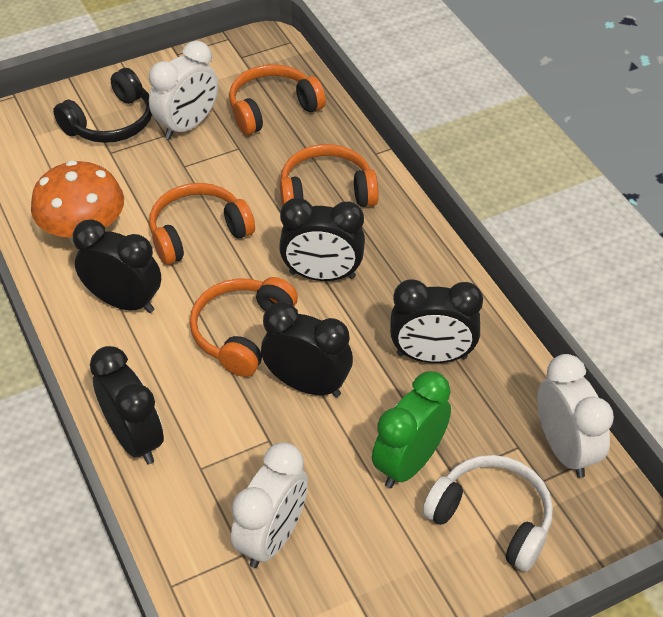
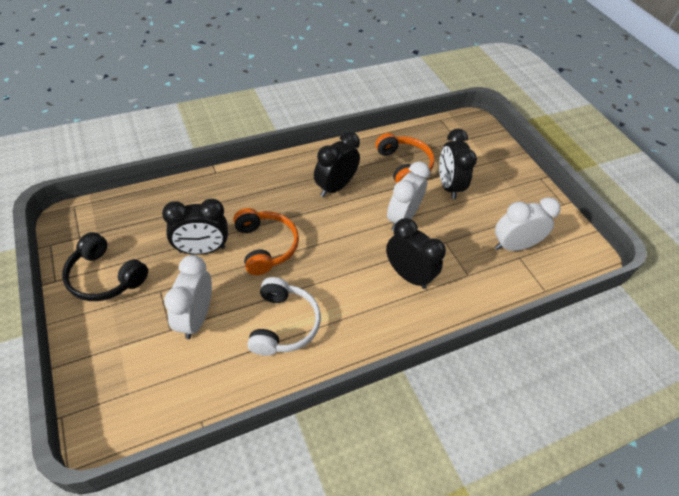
black clock: [73,219,161,313] [90,346,164,464] [261,302,353,397] [279,198,365,281] [390,279,483,363] = 5 -> [162,199,228,255] [314,131,360,197] [386,218,446,289] [439,129,477,200] = 4
green clock: [372,371,451,488] = 1 -> none = 0
orange headphones: [149,183,255,265] [190,277,298,377] [229,64,326,135] [280,144,379,207] = 4 -> [233,208,299,275] [375,133,435,184] = 2
orange mushroom: [31,160,124,244] = 1 -> none = 0

